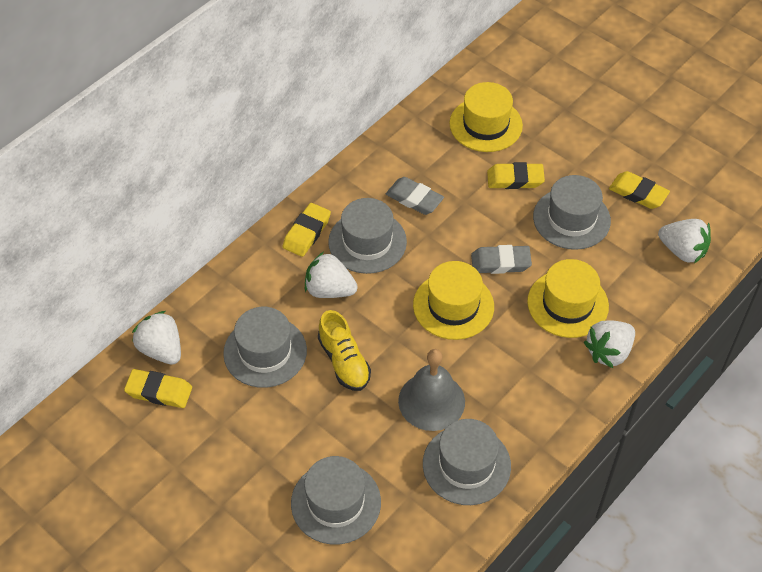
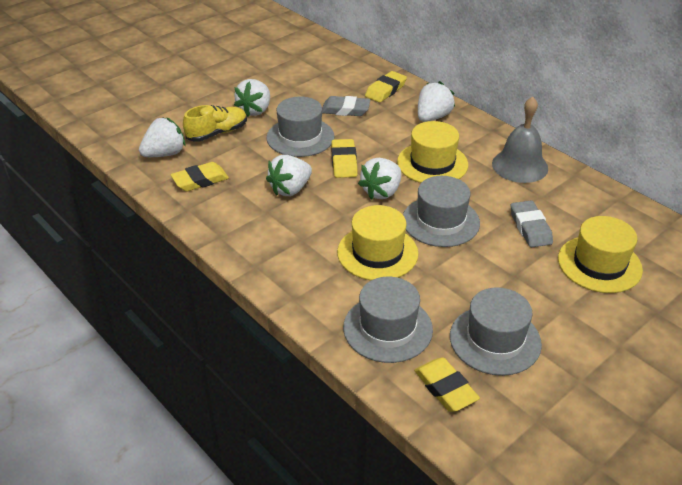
grey hat: [223,307,307,388] [291,456,381,545] [328,198,407,274] [423,419,511,505] [533,175,611,250] = 5 -> [266,97,335,157] [343,277,433,363] [403,176,480,247] [450,287,542,376] = 4
white strawberry: [132,311,181,365] [305,252,358,298] [584,321,635,368] [658,219,711,264] = 4 -> [139,117,185,157] [234,79,270,117] [266,155,312,196] [358,158,401,199] [418,81,455,122] = 5

